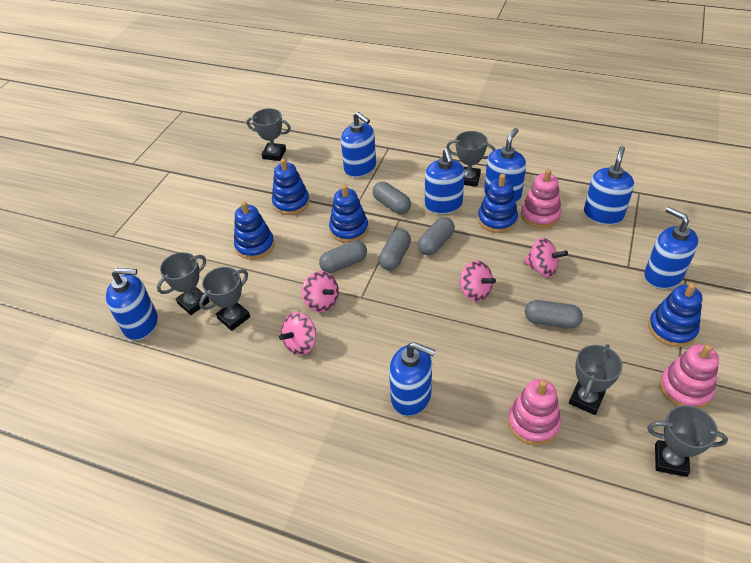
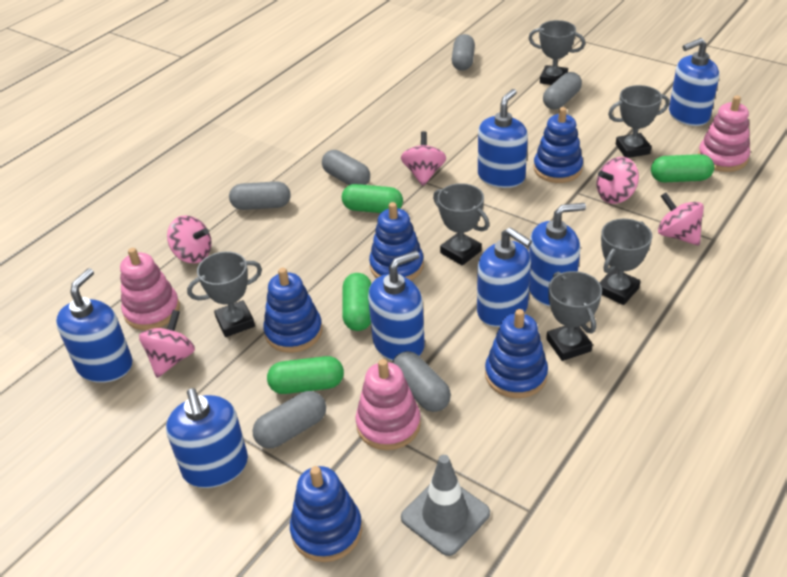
green capsule: none = 0 -> [267,356,344,394] [342,184,403,213] [342,273,371,331] [651,154,714,182] = 4
grey capsule: [319,241,367,273] [373,182,411,214] [379,229,411,270] [418,217,455,255] [525,300,583,329] = 5 -> [229,181,290,210] [252,391,326,448] [322,150,370,185] [392,351,451,412] [451,34,475,71] [543,72,582,109] = 6
grey traffic cone: none = 0 -> [401,455,490,556] = 1
pink spinning top: [279,312,316,355] [302,271,339,312] [459,260,496,302] [524,238,568,277] = 4 -> [139,310,195,378] [167,215,212,263] [401,131,446,186] [596,157,639,204] [658,193,704,246] = 5

